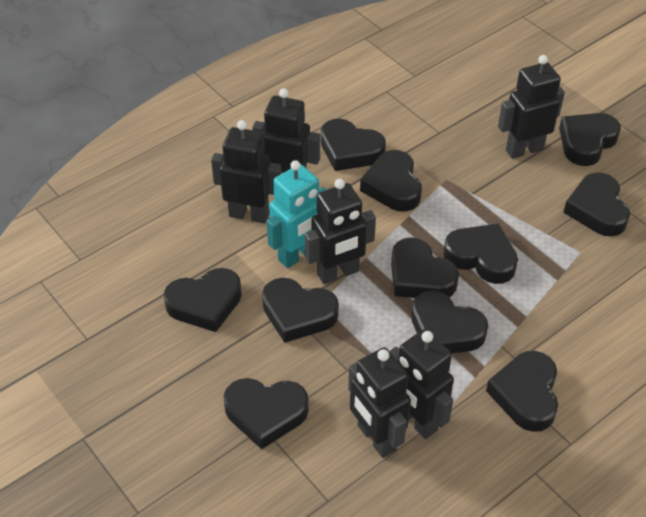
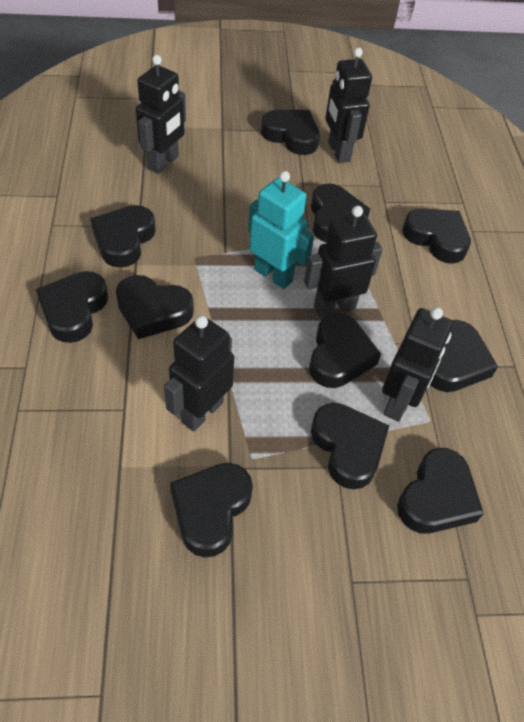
black robot: [211,120,282,223] [252,88,320,173] [305,179,376,284] [348,347,411,458] [390,329,454,439] [498,55,565,159] = 6 -> [136,55,186,174] [164,316,234,432] [304,206,383,317] [325,48,372,163] [382,307,453,422] = 5

